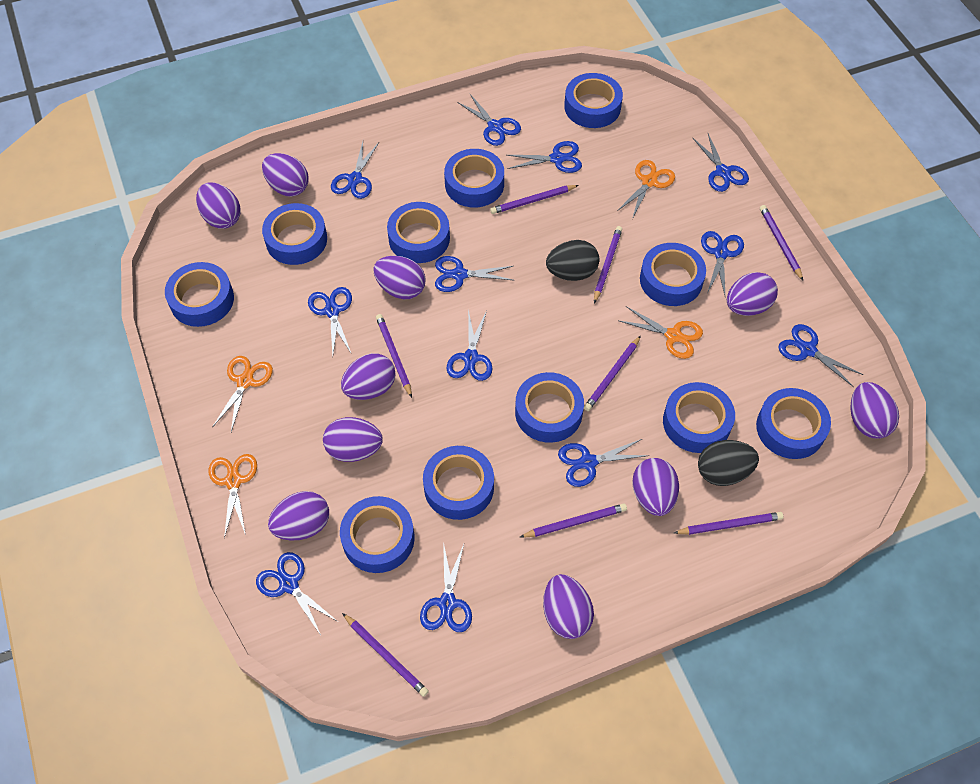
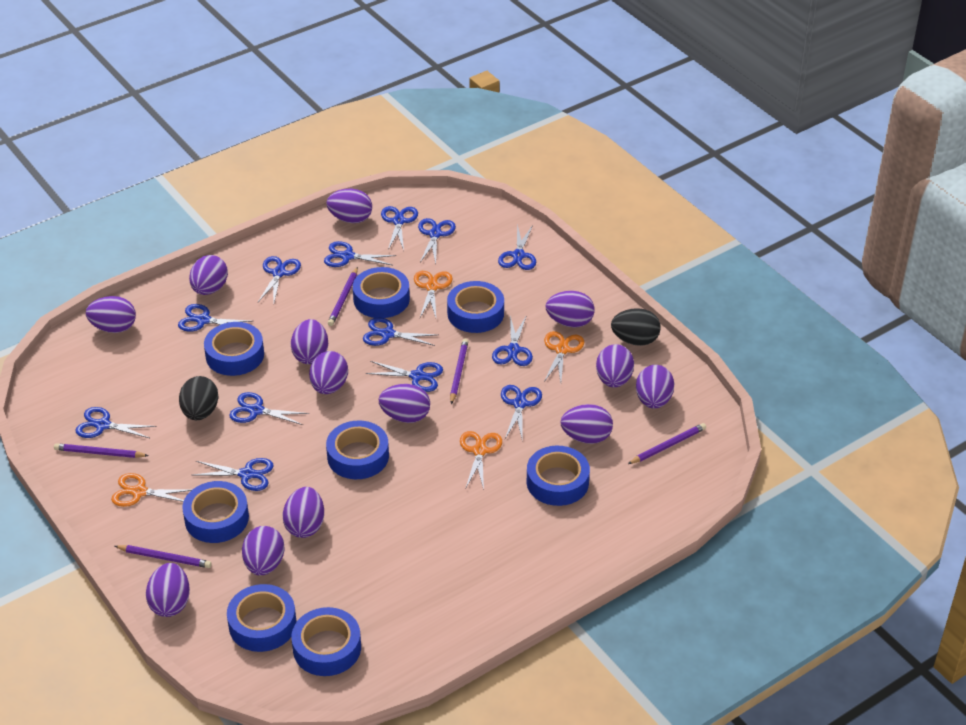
blue scissors: [256,552,338,635] [308,287,352,355] [331,142,379,199] [420,542,472,632] [435,256,515,292] [446,310,493,381] [457,94,521,146] [507,141,582,173] [558,439,649,487] [692,134,749,192] [701,231,744,295] [779,324,864,387] = 12 -> [75,407,156,438] [178,304,254,332] [193,458,274,491] [229,392,309,425] [258,256,301,302] [324,241,396,267] [363,318,437,346] [366,361,443,392] [381,206,418,251] [418,218,456,264] [492,315,533,366] [498,224,536,270] [501,385,542,442] = 13
blue tape: [165,262,234,327] [262,203,327,265] [340,496,414,573] [387,202,450,263] [423,446,494,520] [444,149,504,207] [515,372,584,443] [564,73,623,128] [640,243,706,306] [663,382,735,453] [756,388,831,459] = 11 -> [182,481,249,543] [204,322,264,376] [227,584,296,652] [291,607,361,676] [326,421,389,479] [353,267,410,318] [447,281,504,333] [527,446,590,506] = 8
purple egg: [196,182,241,229] [262,153,309,197] [268,491,329,541] [323,417,383,462] [341,353,395,400] [374,256,425,299] [543,574,594,639] [632,458,679,516] [727,272,778,316] [851,382,899,439] = 10 -> [86,296,136,333] [146,563,190,617] [189,255,228,295] [242,526,285,575] [283,487,324,538] [291,319,328,364] [309,351,348,394] [327,189,372,223] [379,384,430,423] [546,291,594,328] [560,404,613,444] [596,344,634,388] [636,365,674,409] = 13
purple pencil: [342,613,429,697] [376,314,412,398] [490,185,579,214] [520,503,627,538] [584,336,641,411] [594,226,622,303] [674,512,783,535] [760,205,803,281] = 8 -> [54,443,149,458] [115,545,212,568] [328,267,358,326] [450,338,469,404] [628,423,706,464] = 5

